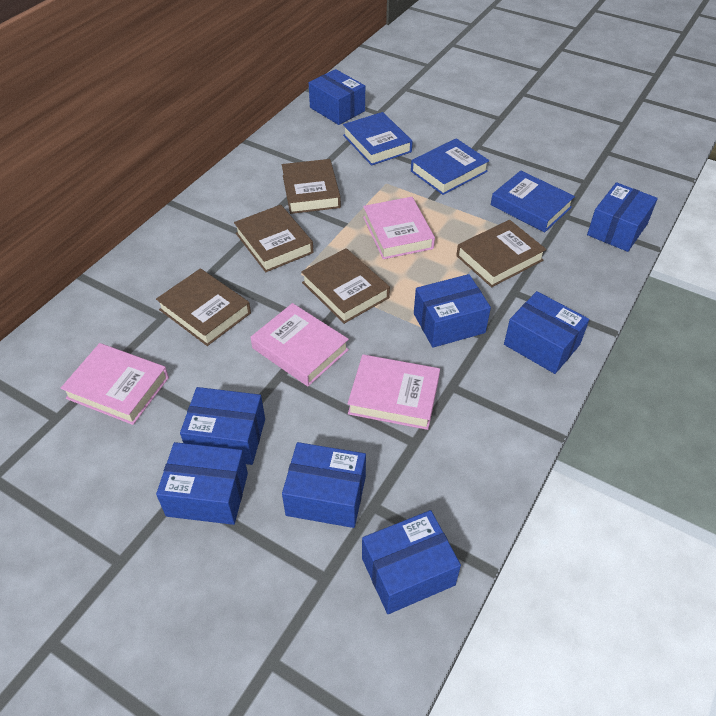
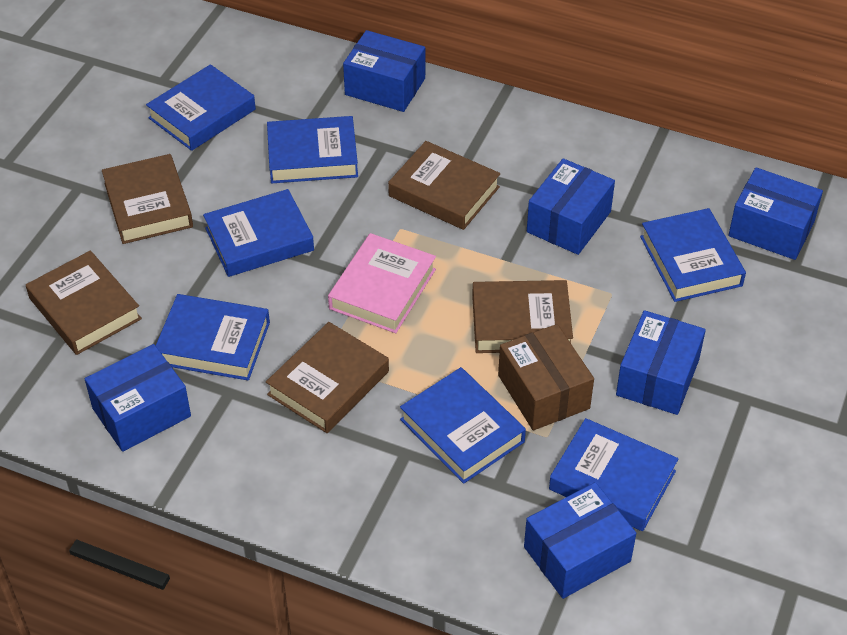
blue book: [343,112,413,166] [411,138,489,195] [491,171,575,232] = 3 -> [146,64,256,151] [156,294,270,381] [203,189,314,277] [267,116,358,183] [400,367,526,484] [549,418,678,531] [640,208,746,302] = 7
blue box: [156,442,248,525] [180,387,265,465] [282,442,366,528] [309,69,365,125] [362,510,461,614] [414,274,491,348] [504,291,589,374] [587,182,658,252] = 8 -> [85,344,191,452] [343,30,425,112] [524,482,636,599] [527,158,615,255] [616,310,706,415] [729,167,823,260] = 6
brown box: none = 0 -> [498,324,594,430] = 1
pink book: [61,343,169,425] [251,303,349,386] [348,354,440,430] [363,197,435,259] = 4 -> [328,233,436,333] = 1

